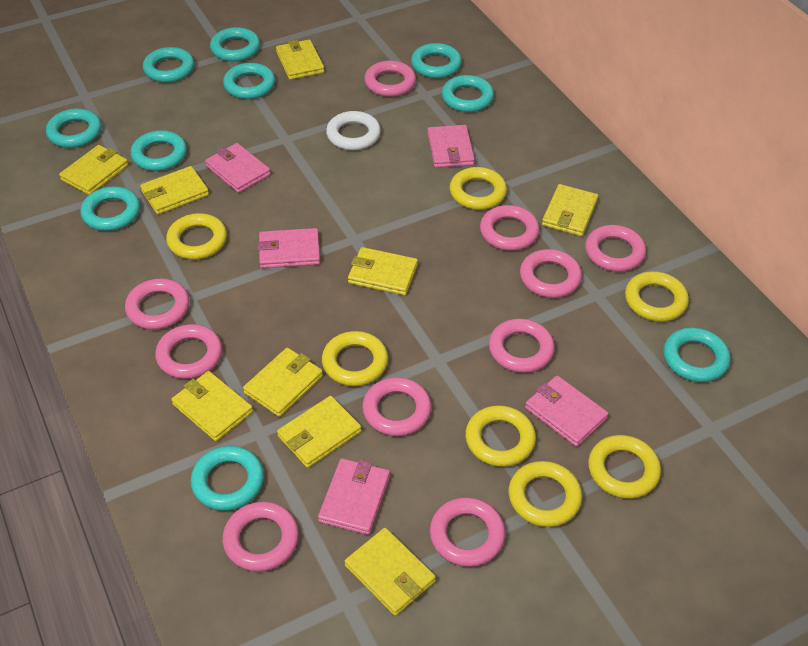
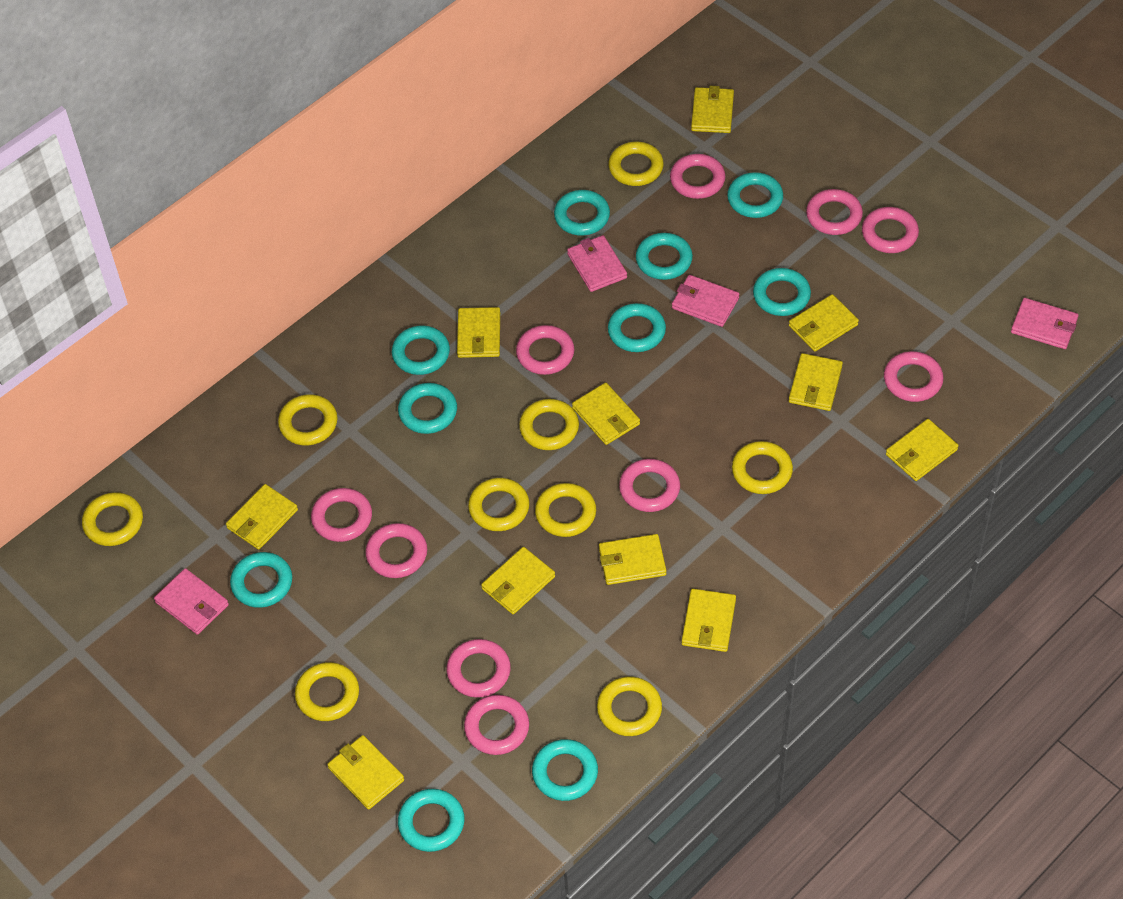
pink wallet: [205,143,271,193] [257,228,320,268] [318,458,390,535] [427,125,475,168] [525,375,608,447] = 5 -> [154,568,229,635] [567,235,627,292] [672,275,739,327] [1011,298,1079,349] = 4
white ring: [326,111,381,150] = 1 -> none = 0
yellow ring: [166,213,227,260] [322,331,388,386] [449,167,507,210] [465,405,536,467] [508,461,582,527] [588,435,661,499] [625,271,689,322] = 7 -> [82,492,143,546] [278,394,338,446] [295,662,359,721] [468,478,529,531] [519,399,579,450] [535,483,596,537] [597,676,662,736] [609,142,664,186] [732,441,793,494] = 9
yellow wallet: [59,145,129,195] [140,166,209,215] [171,371,253,441] [243,348,323,417] [276,40,324,80] [277,396,361,468] [345,528,436,616] [348,247,418,295] [542,184,598,236] = 9 -> [226,484,298,550] [327,735,404,810] [457,307,500,358] [481,547,555,614] [572,383,640,445] [599,534,667,585] [682,589,736,652] [691,86,734,133] [789,294,859,352] [789,353,843,411] [886,419,959,481] = 11

